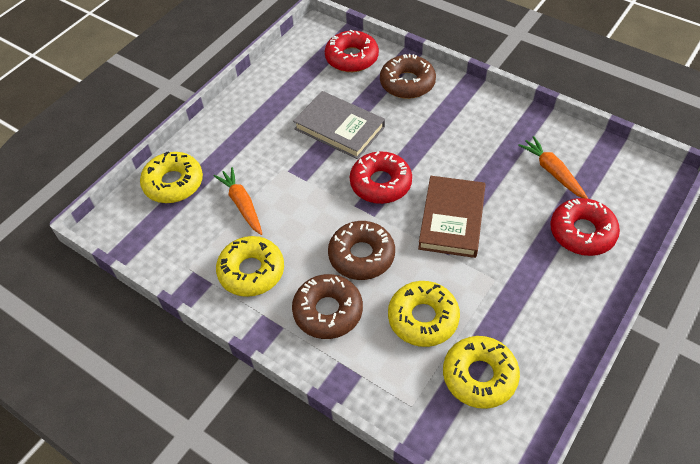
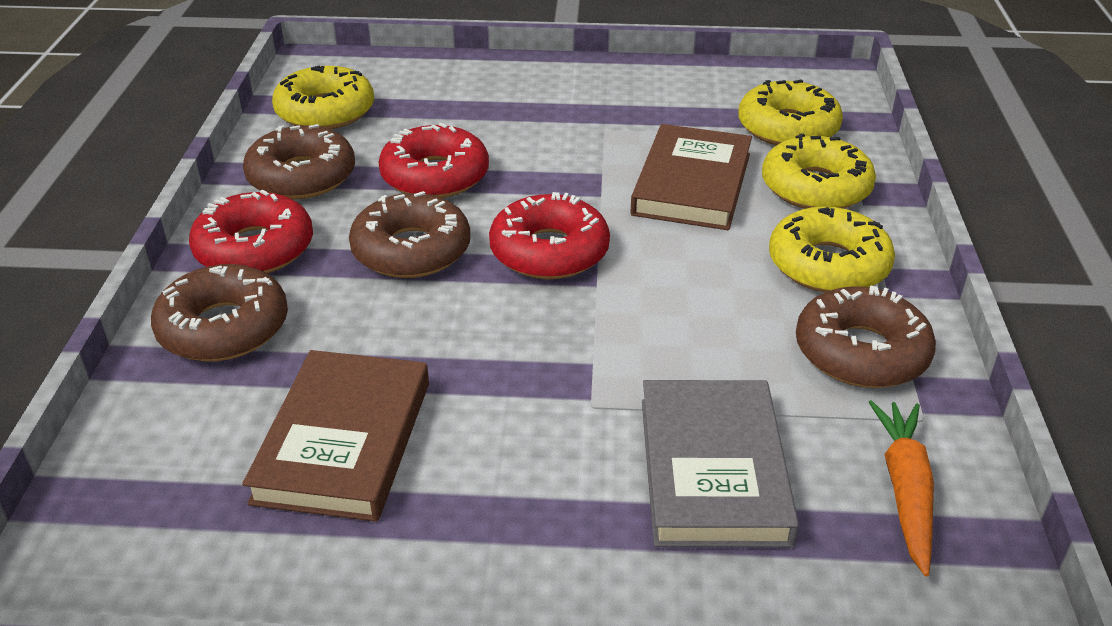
brown book: [418,176,486,258] = 1 -> [242,350,429,522] [631,124,752,230] = 2
brown donut: [292,274,363,339] [328,221,395,280] [380,54,436,99] = 3 -> [151,264,288,362] [243,124,355,199] [349,191,470,278] [796,285,936,388] = 4
orange carrot: [213,167,262,235] [518,136,588,199] = 2 -> [868,400,934,576] = 1

